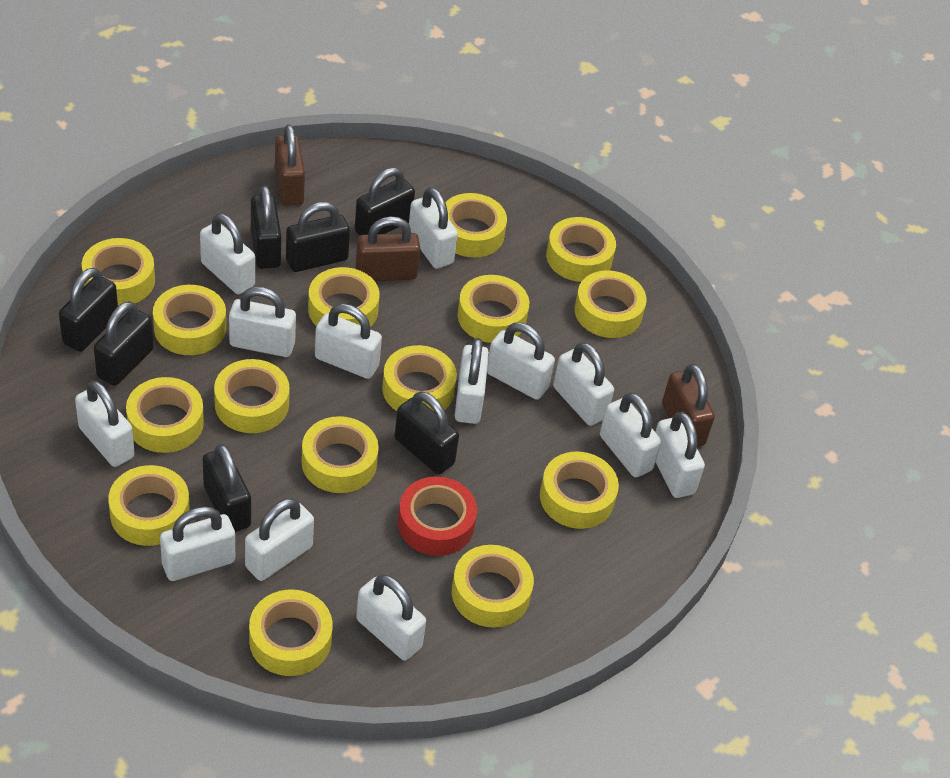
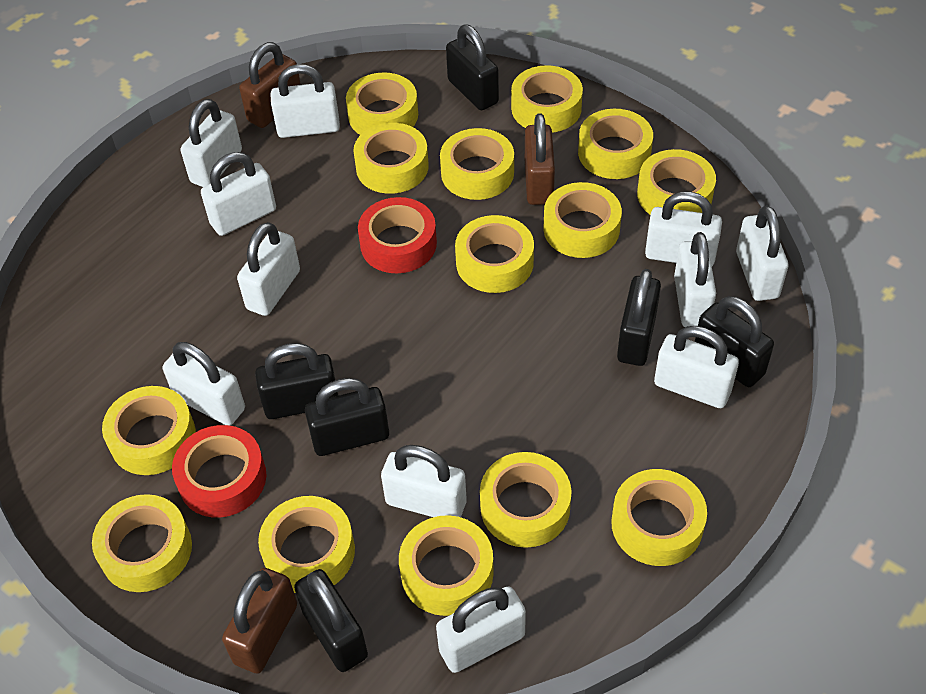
black padlock: [59,268,118,352] [94,301,154,386] [203,444,251,532] [251,186,281,269] [286,202,350,272] [355,167,415,235] [395,391,459,474] = 7 -> [255,343,338,419] [294,569,368,672] [305,378,389,456] [446,25,499,110] [617,269,661,366] [695,296,774,387] = 6
red tape: [398,476,477,556] = 1 -> [172,425,266,518] [358,197,437,273] = 2
white padlock: [75,381,135,467] [160,506,235,581] [200,213,255,294] [229,287,296,357] [245,498,314,581] [315,304,382,379] [356,575,426,660] [409,187,458,269] [455,338,489,424] [487,323,555,400] [553,342,614,426] [600,393,661,477] [655,412,705,498] = 13 -> [163,342,245,426] [181,99,242,187] [201,152,276,236] [237,222,300,316] [271,64,340,138] [381,445,467,517] [436,586,526,673] [645,192,722,266] [654,326,739,408] [674,232,716,327] [736,205,788,301] = 11
yellow tape: [82,238,155,306] [108,465,190,546] [126,377,204,453] [153,285,226,355] [214,359,290,433] [249,590,333,676] [301,416,379,493] [308,267,380,327] [382,345,457,411] [445,193,507,258] [452,545,534,628] [457,275,529,343] [540,452,619,529] [546,217,616,282] [574,270,647,338] = 15 -> [92,494,192,592] [102,386,196,475] [258,496,355,593] [346,72,418,135] [353,123,429,194] [399,515,494,616] [440,128,514,200] [455,215,534,293] [480,452,572,548] [511,65,583,133] [543,182,622,258] [578,109,653,179] [611,469,707,566] [637,149,716,215] = 14

